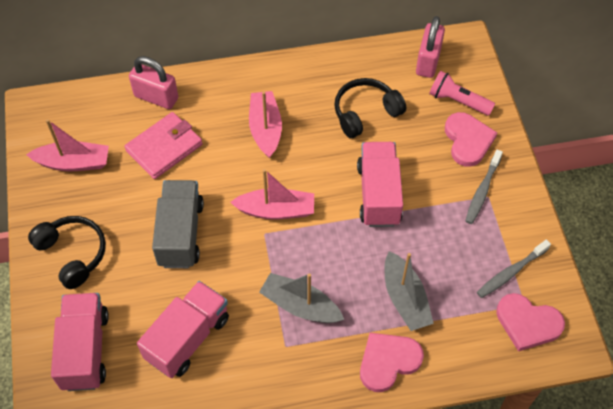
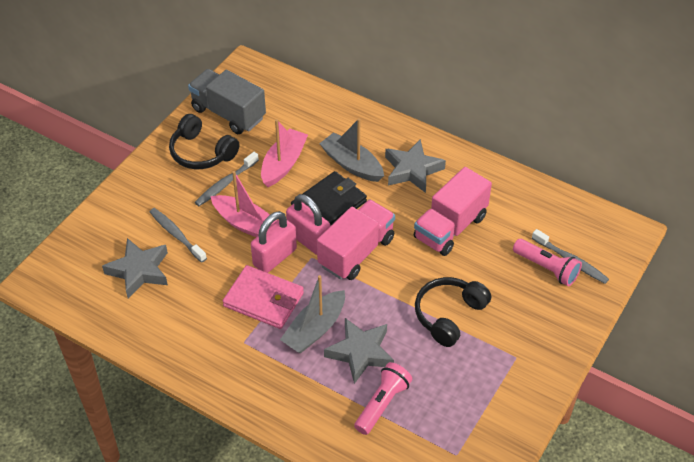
black wallet: none = 0 -> [291,171,367,225] = 1
grey star: none = 0 -> [102,238,168,298] [324,318,394,384] [385,139,446,193] = 3
grey toothbrush: [465,149,503,224] [477,240,551,298] = 2 -> [150,208,207,263] [194,152,259,206] [532,229,609,284] = 3
pink boat: [26,119,109,171] [230,169,314,220] [249,91,282,158] = 3 -> [211,171,277,237] [261,119,308,187] = 2
pink flashlight: [429,71,495,116] = 1 -> [354,362,412,435] [513,239,582,286] = 2
pink heart: [360,333,424,392] [445,112,498,167] [496,293,565,351] = 3 -> none = 0
pink truck: [51,293,109,391] [137,281,229,378] [357,142,403,227] = 3 -> [317,199,395,280] [414,167,492,256] = 2

